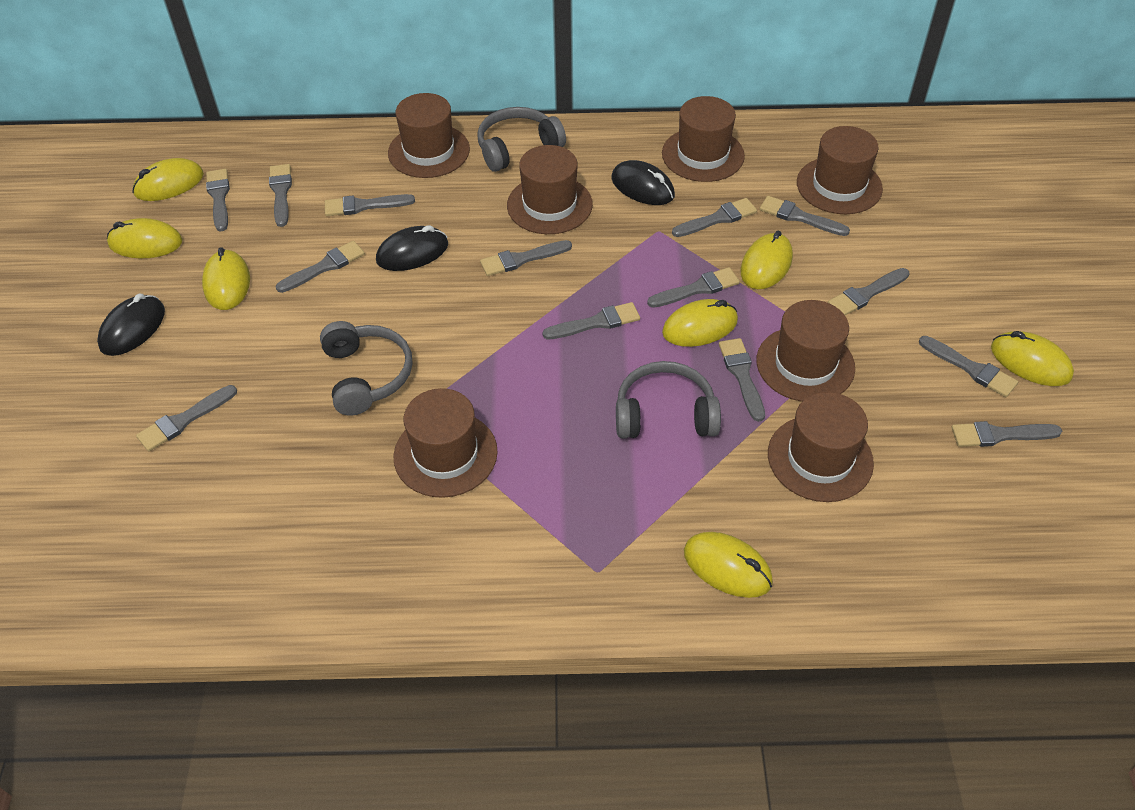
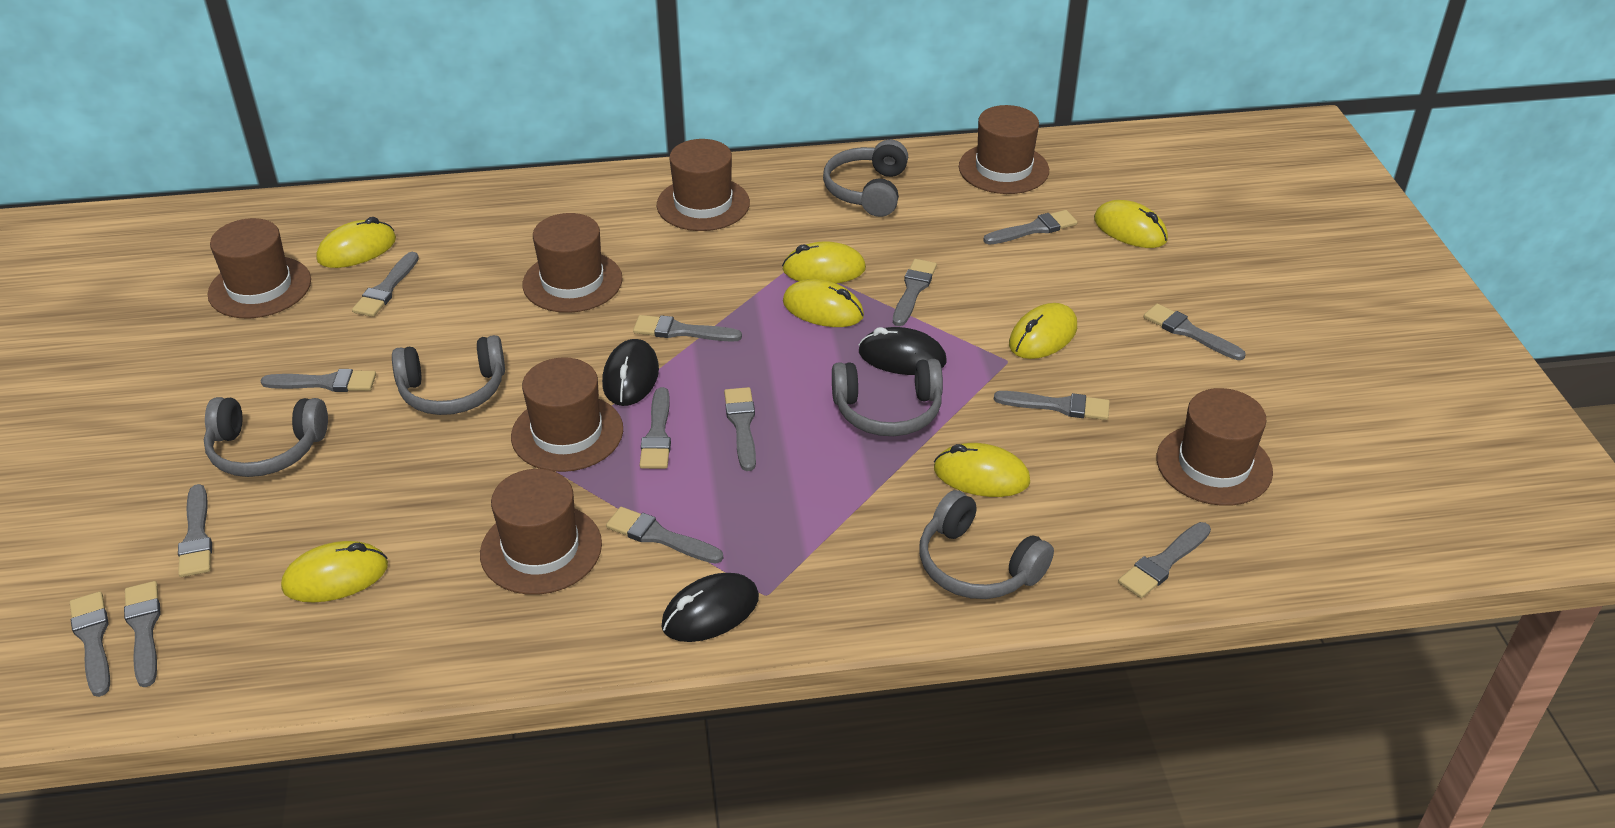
grey headphones: [320,321,412,416] [477,107,566,172] [616,361,721,438] = 3 -> [204,397,328,477] [392,335,505,415] [823,140,908,217] [832,359,943,436] [919,490,1054,599] = 5

